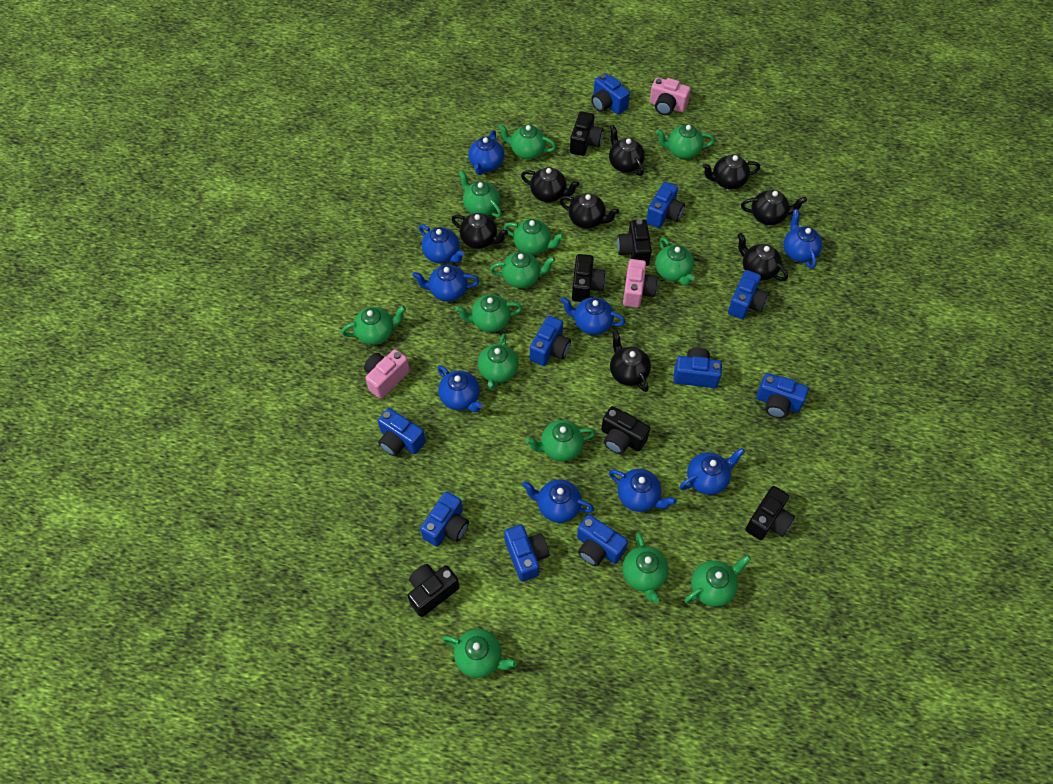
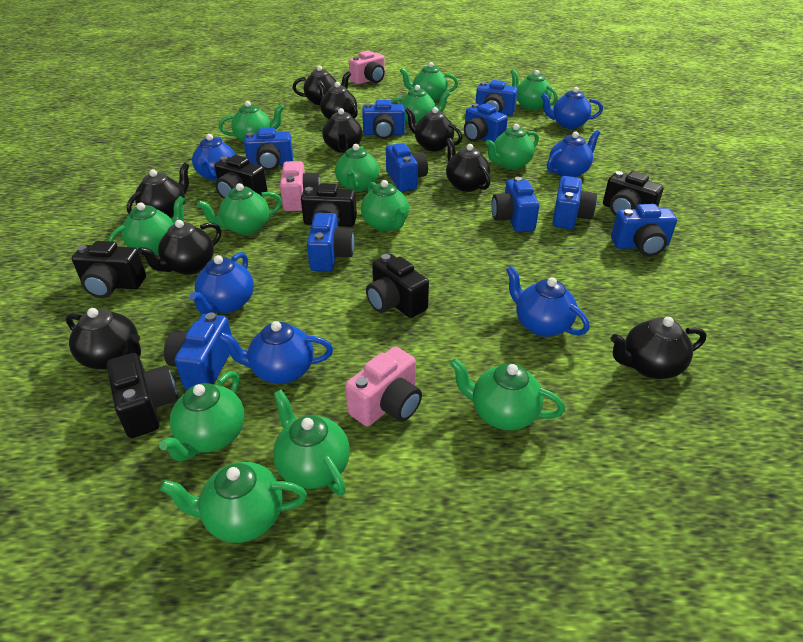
black teapot: [451,213,508,249] [521,167,579,202] [559,193,619,229] [609,125,645,176] [610,330,651,392] [702,155,760,189] [737,233,788,281] [741,190,807,225] = 8 -> [66,308,141,370] [127,163,189,218] [138,220,221,275] [293,66,351,105] [317,80,358,120] [322,108,363,153] [405,107,463,151] [446,138,490,192] [611,317,706,379] = 9
blue teapot: [412,265,479,302] [419,225,464,263] [438,365,483,412] [469,130,504,175] [522,479,594,523] [561,297,626,335] [609,469,677,512] [680,448,745,495] [783,209,822,269] = 9 -> [189,252,254,314] [192,134,235,181] [218,321,333,384] [506,266,590,337] [541,87,603,129] [547,130,600,177] = 6

